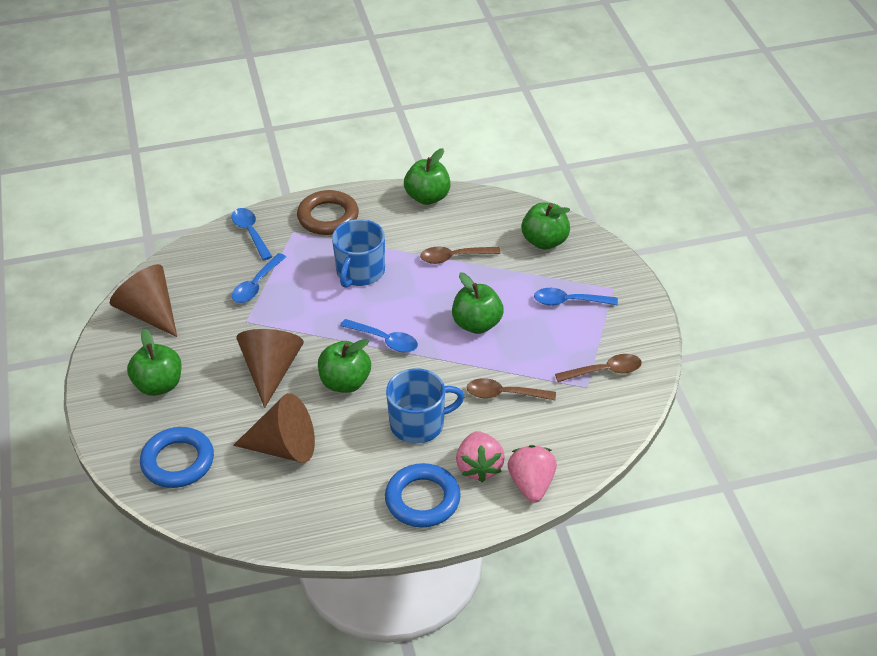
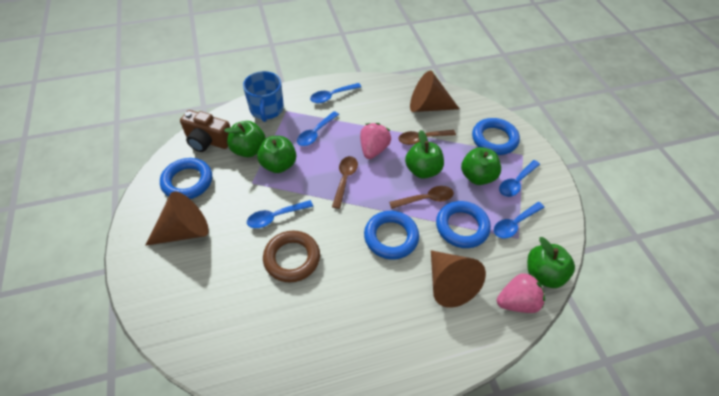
blue mug: [332,219,385,288] [386,368,465,444] = 2 -> [243,71,284,122] = 1
blue ring: [140,427,214,488] [385,463,461,527] = 2 -> [160,158,212,199] [364,211,419,259] [436,201,491,248] [472,118,520,155] = 4
blue spoon: [232,208,272,260] [232,253,286,303] [340,319,418,353] [534,288,618,306] = 4 -> [247,200,313,228] [297,111,339,146] [310,83,361,103] [494,202,545,238] [499,160,540,197] = 5
brown camera: none = 0 -> [180,110,231,152] = 1

